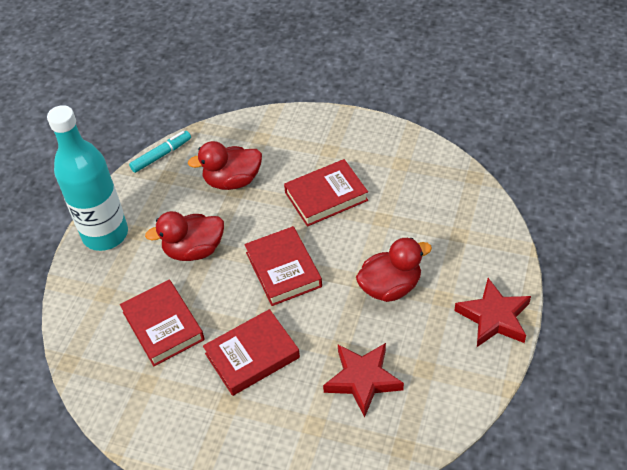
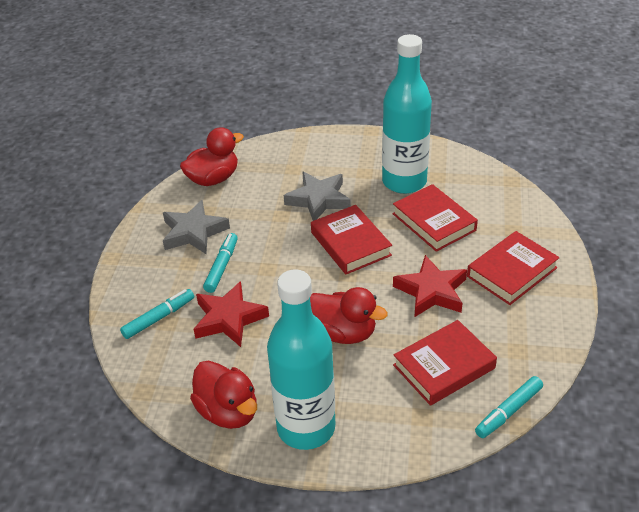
grey star: none = 0 -> [163,200,230,254] [284,172,351,221] = 2
turquoise bottle: [47,105,128,251] = 1 -> [267,269,336,450] [382,34,432,194] = 2
turquoise marker: [129,131,191,173] = 1 -> [120,289,194,339] [203,233,238,293] [475,376,543,438] = 3

